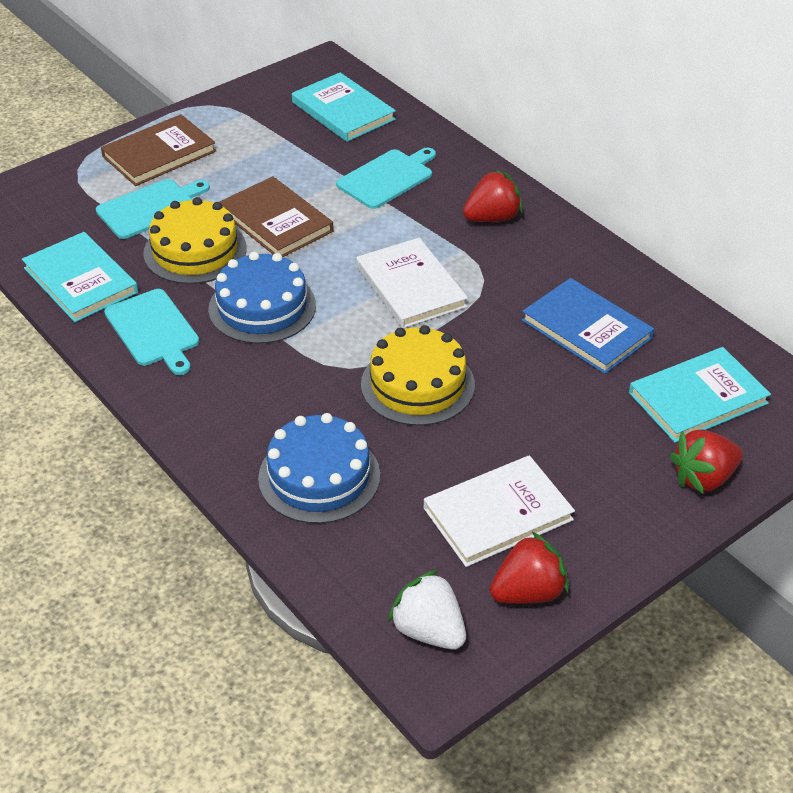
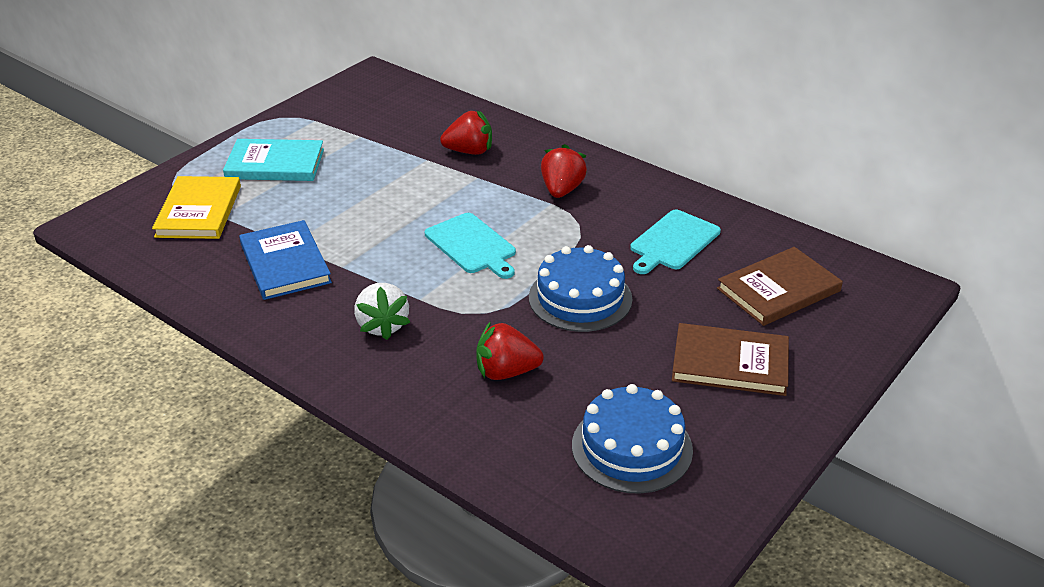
turquoise book: [22,232,138,322] [292,72,396,142] [629,347,771,443] = 3 -> [223,139,324,181] = 1
turquoise cutting board: [96,179,210,239] [104,289,199,375] [336,147,436,209] = 3 -> [425,213,516,279] [630,210,721,274] = 2
white book: [356,238,468,328] [424,455,575,567] = 2 -> none = 0
yellow book: none = 0 -> [152,176,241,239] = 1
yellow cake: [143,197,247,284] [361,325,475,426] = 2 -> none = 0

